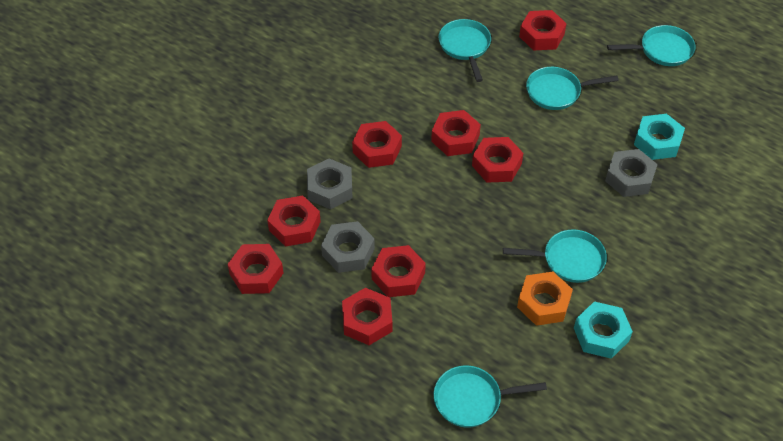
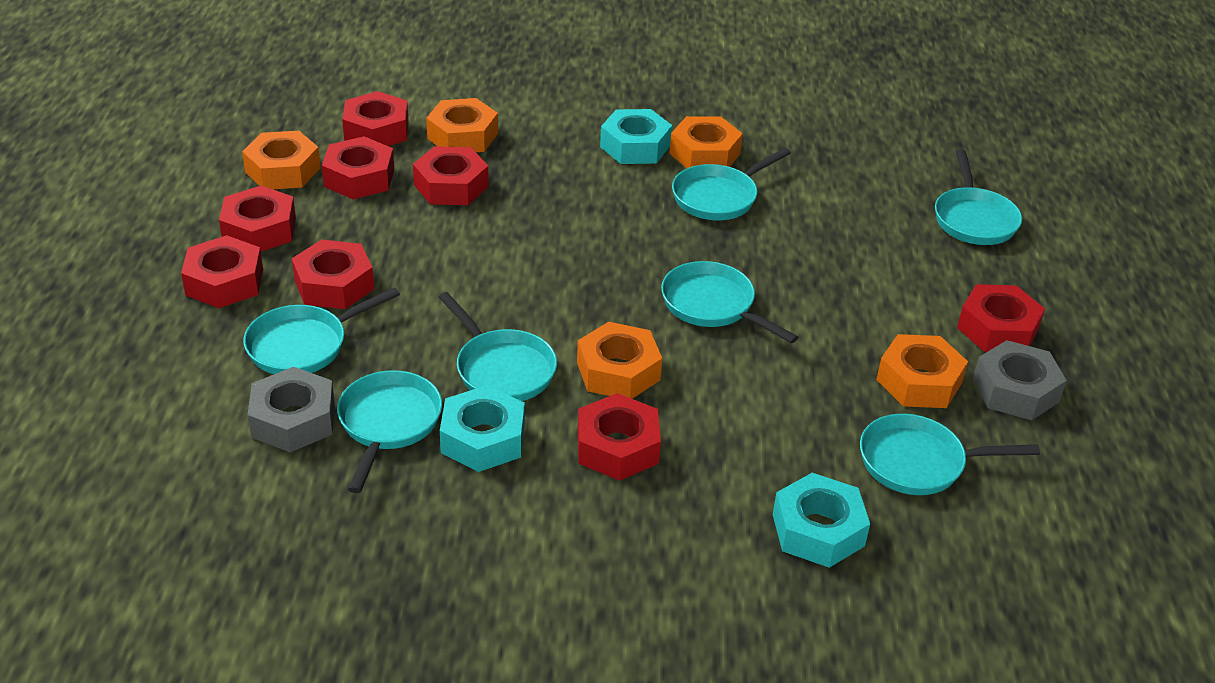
grey nut: [307,159,353,210] [321,221,375,273] [605,149,658,197] = 3 -> [248,367,335,453] [973,340,1067,420] = 2
orange nut: [517,272,573,326] = 1 -> [242,131,321,189] [426,98,498,152] [577,322,662,399] [669,116,743,168] [876,334,968,408] = 5
turquoise nut: [574,301,633,359] [634,114,685,160] = 2 -> [440,385,525,472] [600,109,672,164] [773,473,870,568] = 3
turquoise pan: [433,366,547,427] [439,19,491,82] [503,229,607,283] [526,67,619,110] [607,25,696,66] = 5 -> [244,287,400,374] [337,370,442,493] [439,292,557,401] [661,261,798,343] [672,148,791,220] [860,414,1040,495] [935,149,1022,245] = 7

